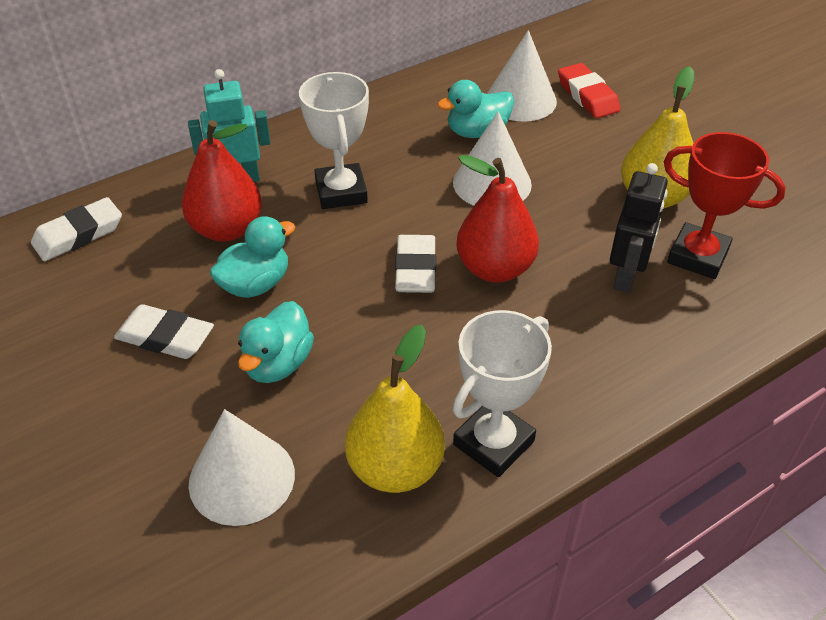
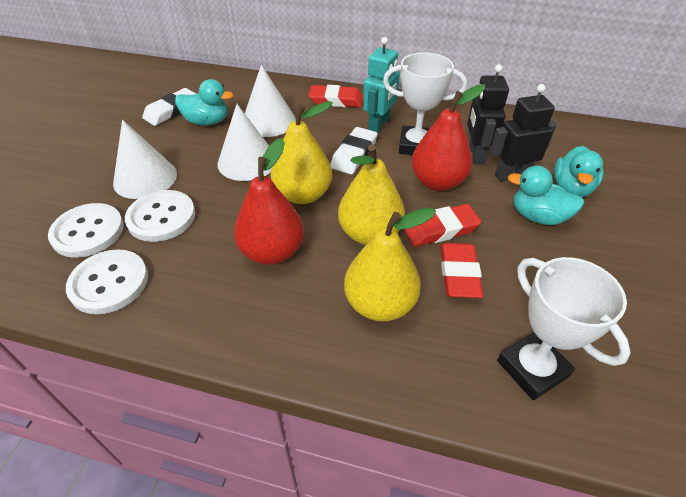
black robot: [610,163,668,293] = 1 -> [467,64,509,164] [490,84,557,181] = 2
red eraser: [558,63,620,118] = 1 -> [309,85,363,108] [404,204,481,247] [440,243,484,298] = 3
red trophy: [664,132,786,279] = 1 -> none = 0
white button: none = 0 -> [48,203,124,258] [66,249,148,314] [125,190,195,242] = 3
white eraser: [31,197,122,261] [114,304,214,359] [395,235,436,293] = 3 -> [142,88,196,126] [330,127,377,174] = 2
yellow pear: [345,324,445,493] [621,66,695,208] = 2 -> [271,101,333,204] [338,144,405,245] [344,208,436,321] = 3

